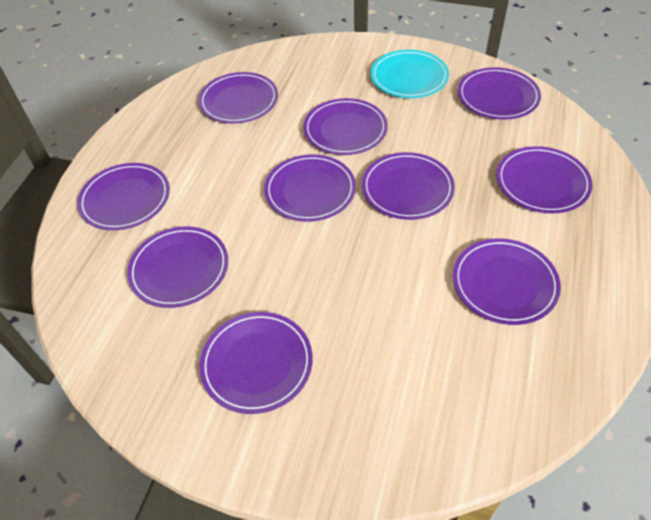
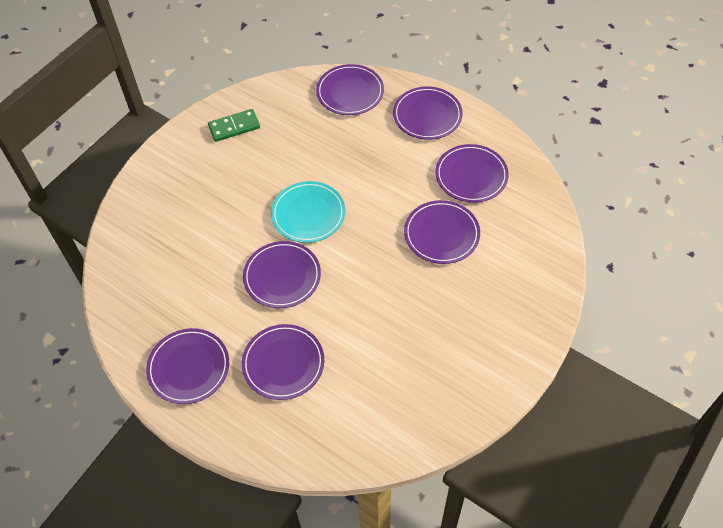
green domino: none = 0 -> [208,109,260,142] = 1
purple plate: [77,163,170,230] [127,227,228,308] [198,72,278,123] [199,312,313,414] [264,154,356,222] [303,98,388,155] [362,152,455,220] [453,239,561,325] [458,67,541,120] [496,146,592,213] = 10 -> [146,328,229,404] [242,324,324,400] [243,241,321,308] [316,64,384,115] [393,86,463,140] [404,200,480,264] [435,144,509,203] = 7

